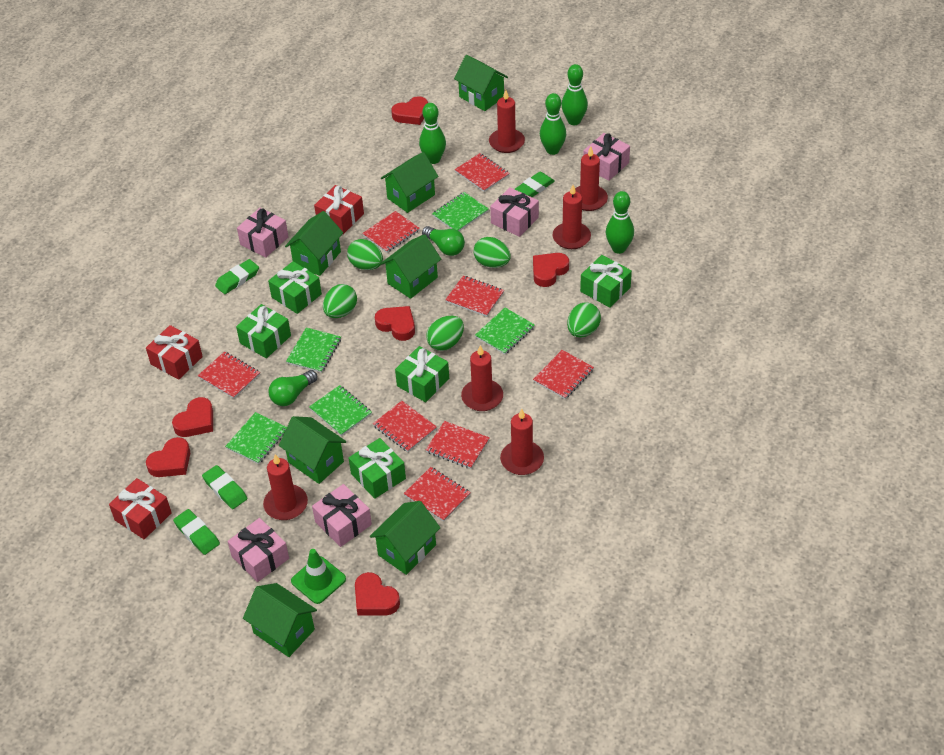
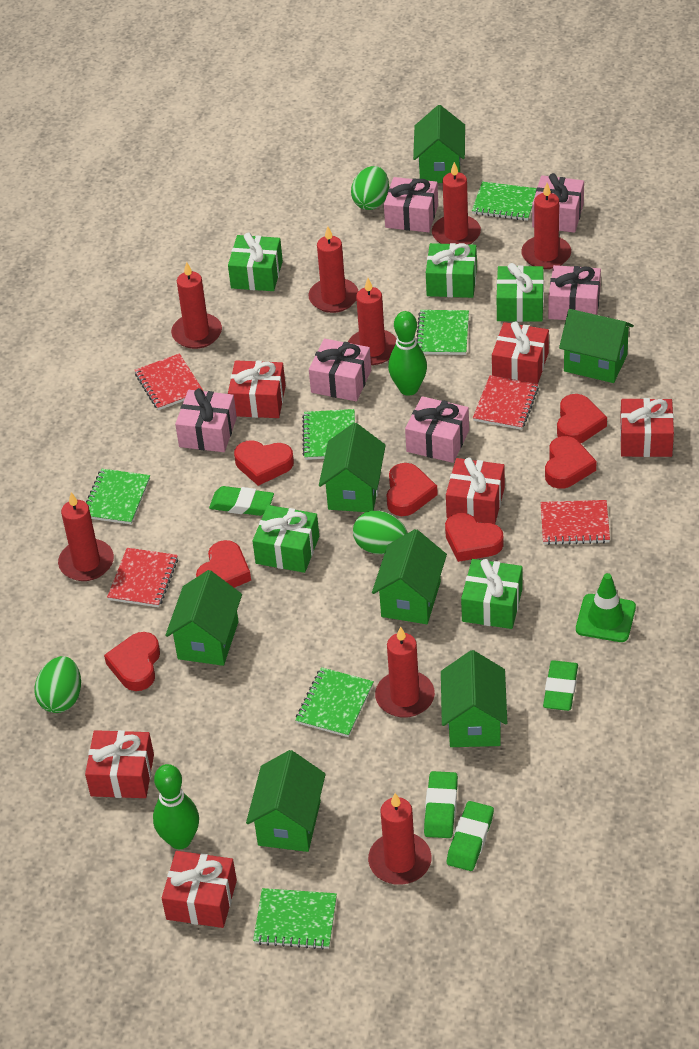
green bowling pin: [419,103,446,164] [540,93,566,155] [561,64,588,125] [606,191,634,254] = 4 -> [153,764,199,850] [388,311,427,396] = 2
green egg: [323,284,357,318] [347,239,383,270] [426,316,464,351] [473,237,511,268] [567,302,601,338] = 5 -> [34,656,81,713] [351,166,389,210] [353,511,407,554] = 3
green light bulb: [269,370,318,406] [422,226,465,256] = 2 -> none = 0
green notebook: [225,412,287,464] [286,327,341,373] [309,385,372,436] [432,192,489,231] [475,308,535,355] = 5 -> [86,469,150,525] [253,888,337,950] [296,667,374,737] [302,409,355,460] [416,310,469,355] [472,182,536,221] = 6
pink gift: [227,518,289,582] [237,208,288,258] [312,484,372,547] [490,187,539,237] [583,133,630,181] = 5 -> [175,388,237,452] [309,339,371,401] [384,177,438,232] [405,396,469,463] [532,173,584,233] [548,265,601,320] = 6
red candle: [263,454,308,520] [461,345,503,411] [489,90,525,153] [500,408,544,475] [553,185,591,249] [575,147,608,211] = 6 -> [58,492,114,581] [171,261,222,349] [308,226,358,313] [348,278,397,365] [368,793,431,885] [375,626,435,718] [432,162,481,244] [521,183,571,269] = 8
red gift: [109,478,172,539] [146,325,203,380] [314,185,364,234] = 3 -> [85,730,154,798] [162,851,237,928] [228,361,286,418] [446,457,505,524] [492,321,549,384] [620,398,674,457] = 6
red heart: [146,437,190,477] [172,397,213,437] [355,572,400,615] [375,306,415,341] [391,96,428,125] [533,253,569,287] = 6 -> [104,632,160,691] [196,540,251,588] [234,440,294,486] [386,463,438,516] [445,513,504,562] [545,436,597,489] [557,394,607,443] = 7
red notebook: [198,351,260,399] [362,211,420,253] [373,401,437,452] [403,467,471,522] [426,421,489,469] [445,276,504,317] [454,153,510,192] [533,350,594,399] = 8 -> [107,548,178,607] [134,353,203,410] [473,375,539,430] [541,500,610,545] = 4

